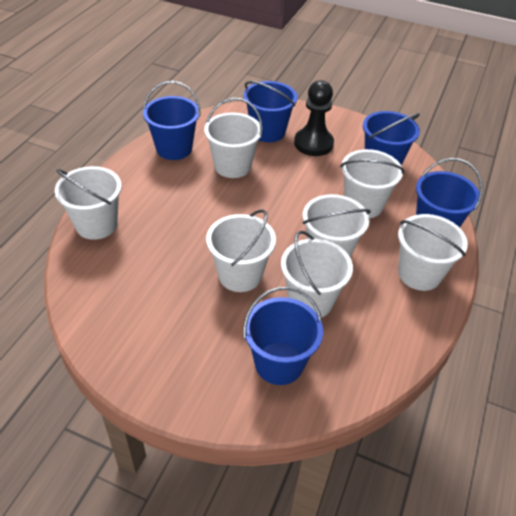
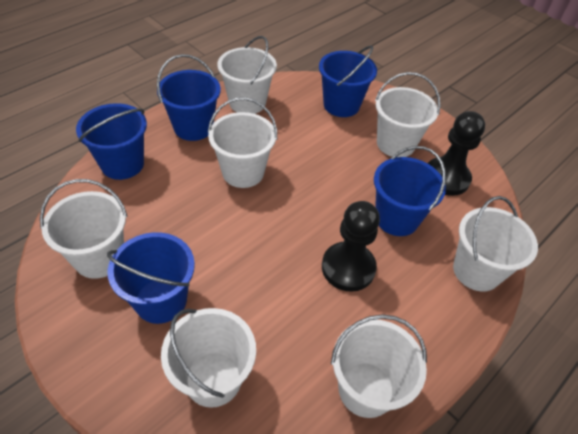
black pawn: [294,80,334,156] = 1 -> [322,201,380,292] [428,111,485,196] = 2

